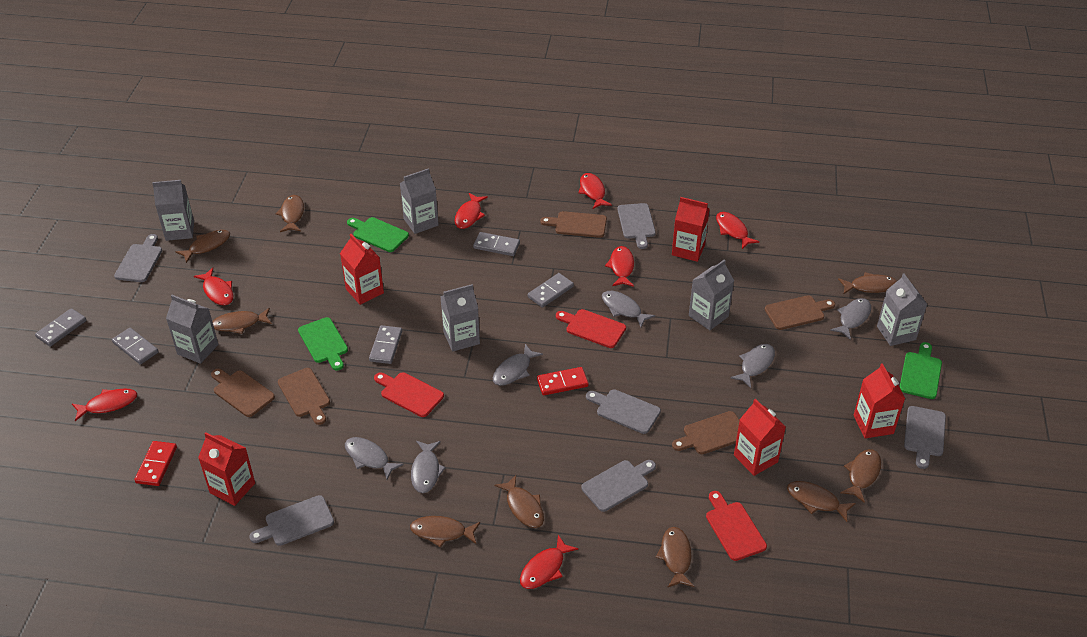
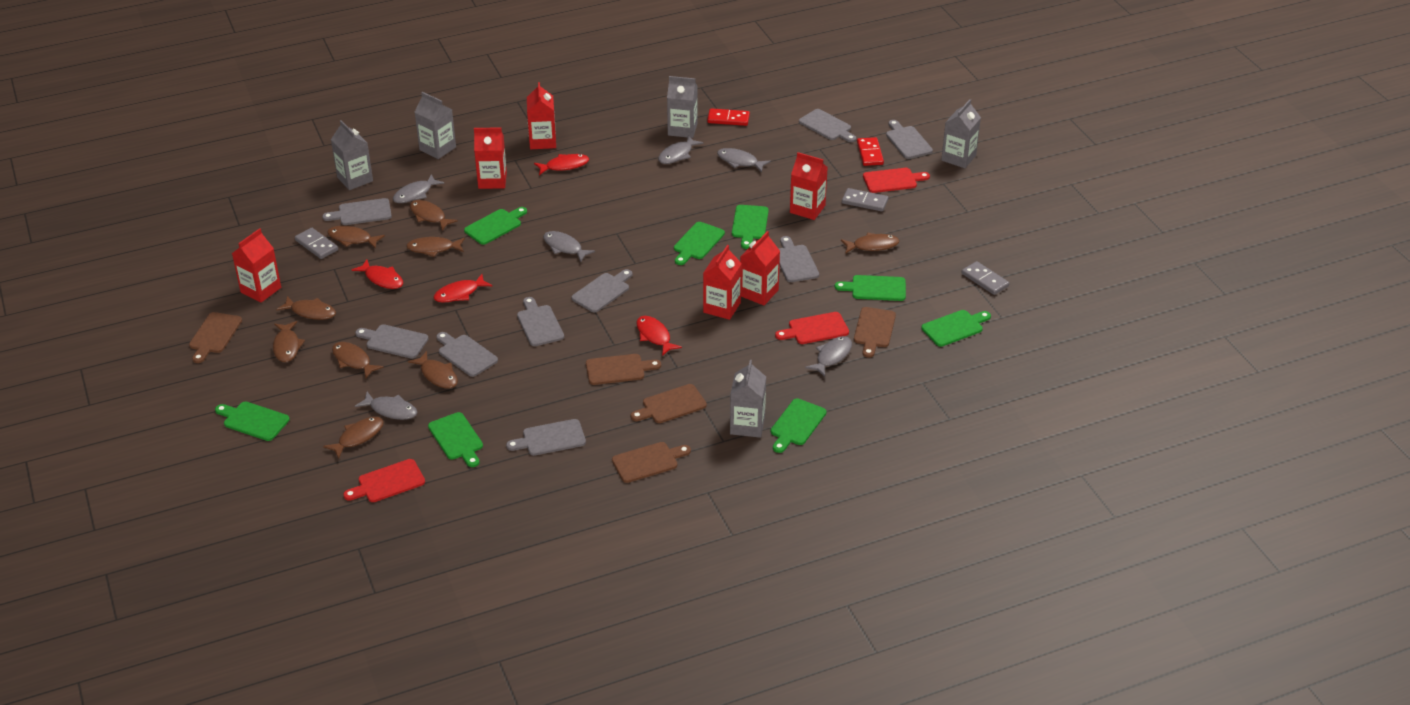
green cutting board: [298,317,348,371] [347,217,409,252] [900,342,942,399] = 3 -> [215,402,290,441] [428,412,483,467] [464,207,527,245] [674,222,725,265] [732,205,769,249] [771,398,826,453] [835,275,906,301] [921,310,991,347] = 8
grey carton: [152,180,194,241] [166,295,218,364] [400,168,439,234] [440,284,480,352] [689,259,734,330] [877,274,928,346] = 6 -> [331,120,373,190] [414,92,456,159] [667,76,698,138] [730,360,766,438] [941,99,981,168] = 5
grey cutting board: [114,234,162,282] [249,495,334,546] [581,460,656,512] [586,389,661,434] [617,203,656,249] [904,406,946,469] = 6 -> [322,198,392,225] [355,324,429,359] [436,332,498,377] [506,419,586,456] [517,297,564,346] [571,269,632,313] [778,236,819,282] [799,109,856,142] [886,120,933,159] = 9
grey domino: [35,308,86,347] [112,328,159,364] [369,325,402,364] [473,232,520,256] [528,273,574,308] = 5 -> [295,228,338,259] [842,188,888,212] [962,261,1009,295] = 3
red carton: [198,432,255,506] [340,234,384,305] [672,197,710,262] [734,399,786,476] [854,363,905,439] = 5 -> [232,228,281,303] [474,128,507,189] [527,82,556,149] [703,245,742,320] [740,231,780,305] [790,152,828,220] = 6
red fish: [72,388,137,421] [194,268,233,306] [455,193,488,229] [520,535,578,589] [578,173,612,209] [605,246,634,287] [716,212,759,249] = 7 -> [352,259,403,289] [433,274,492,303] [534,154,589,175] [636,316,682,356] = 4

